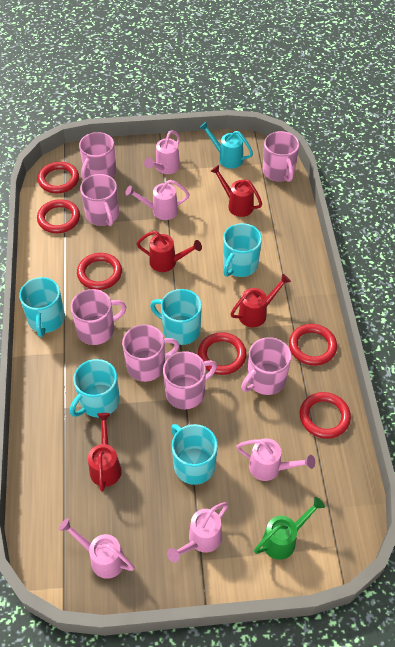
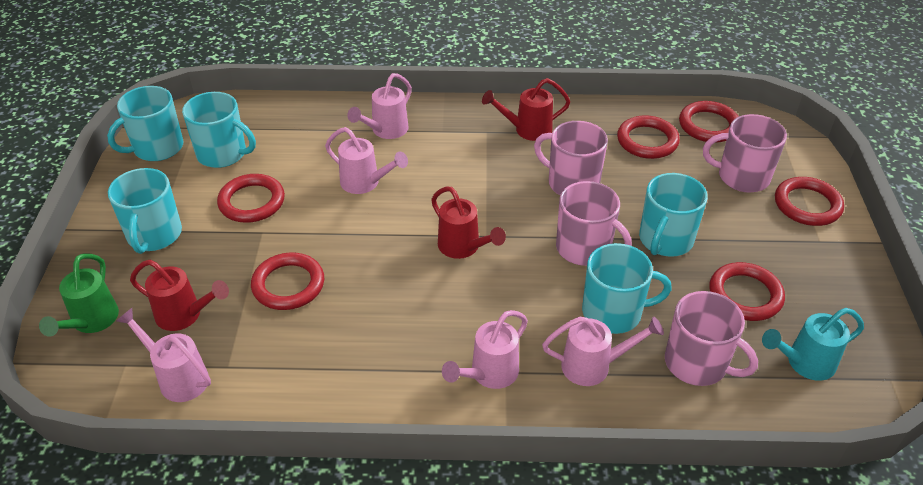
pink mug: [71,289,126,345] [79,132,116,180] [80,174,119,226] [122,325,180,382] [163,351,217,409] [241,337,291,395] [263,131,299,182] = 7 -> [534,121,608,195] [556,181,632,266] [665,291,758,386] [703,114,787,193] = 4
red watering can: [88,413,122,492] [137,231,202,272] [210,165,262,217] [230,274,291,327] = 4 -> [130,260,229,331] [431,186,506,259] [482,78,570,141] = 3

